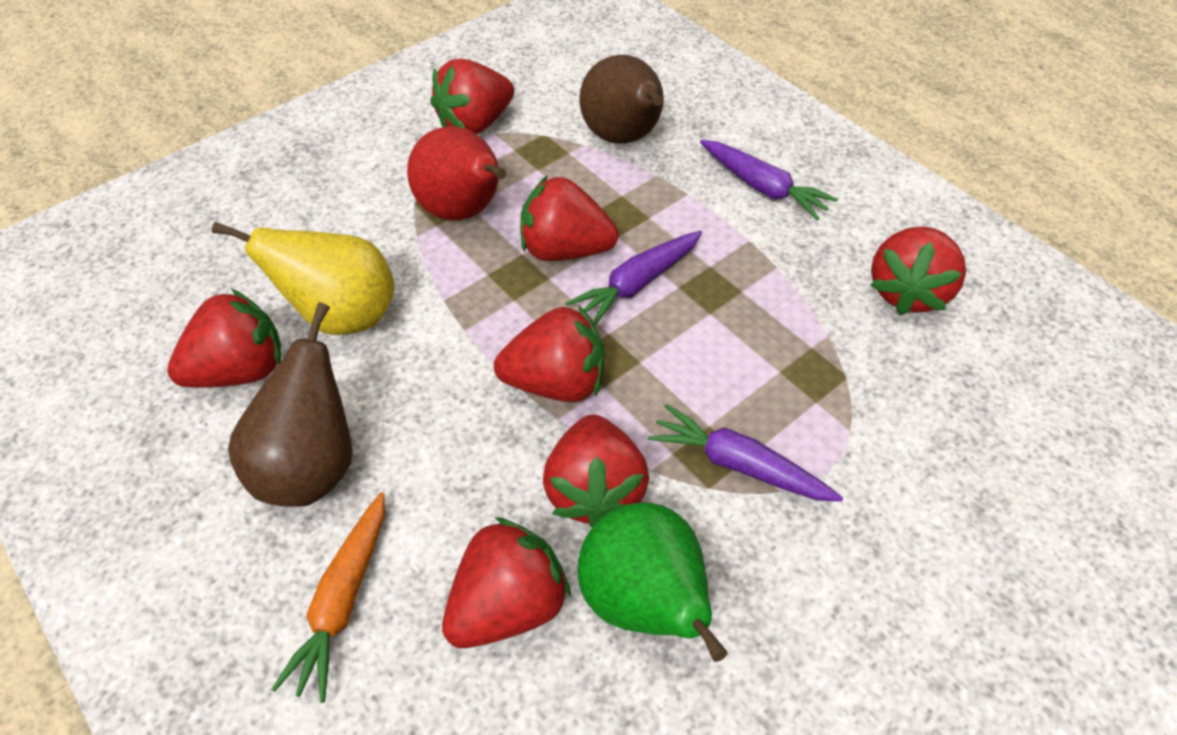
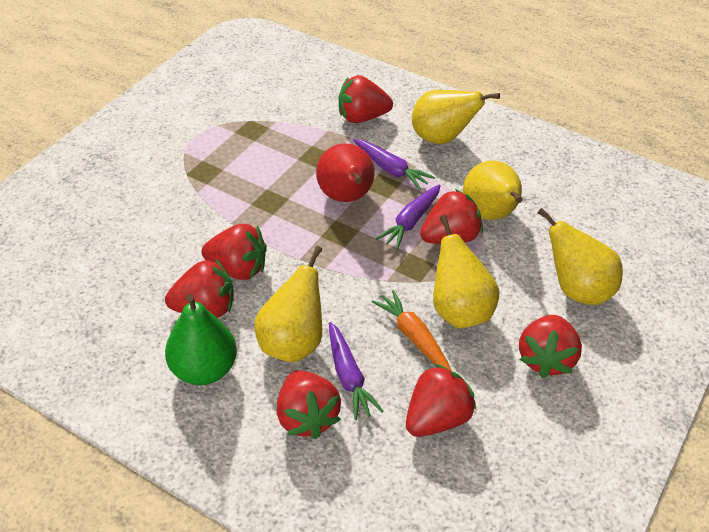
brown pear: [228,302,352,507] [579,55,664,144] = 2 -> none = 0
yellow pear: [212,222,395,335] = 1 -> [254,246,322,362] [412,90,500,144] [433,215,500,328] [463,161,523,220] [538,208,623,305] = 5

